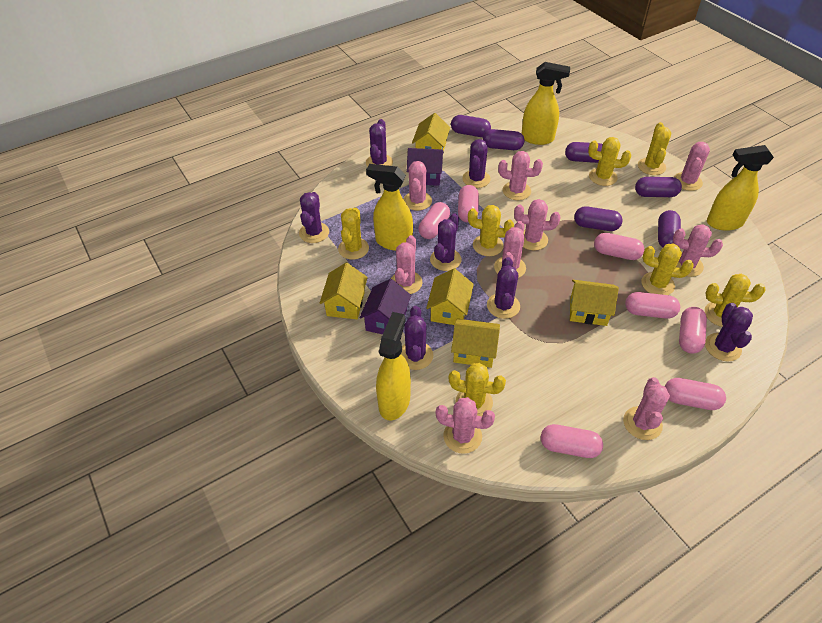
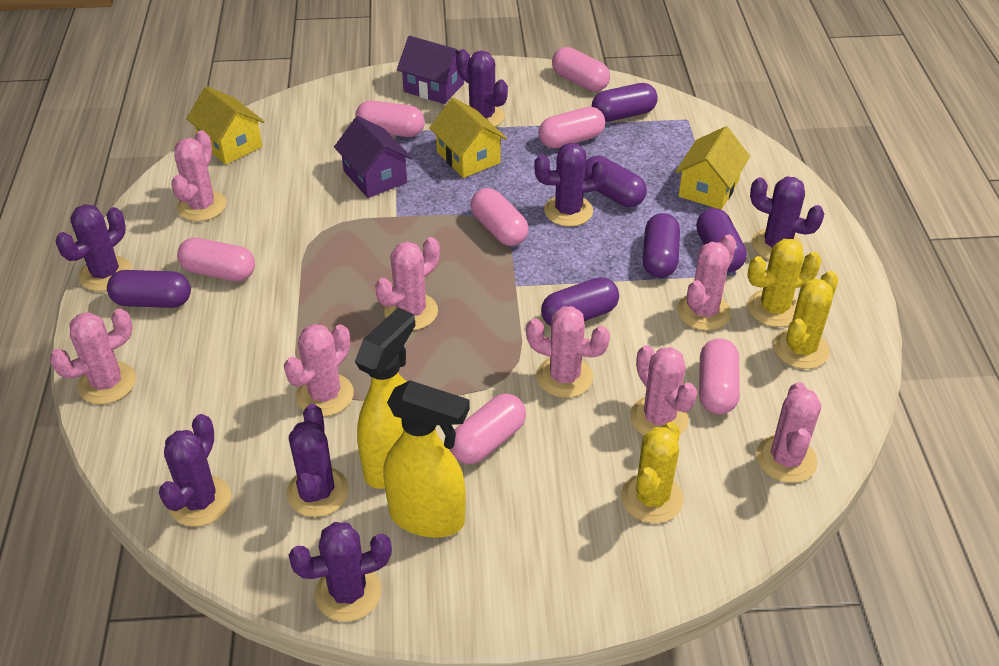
pink cactus: [391,235,423,294] [403,161,432,211] [436,397,495,454] [494,221,526,278] [498,151,543,200] [514,199,560,251] [623,377,670,440] [673,224,723,277] [674,142,710,191] = 9 -> [50,308,136,404] [171,130,226,222] [284,324,354,416] [375,237,440,330] [526,306,610,398] [630,345,697,436] [677,235,736,331] [756,382,821,483] = 8
yellow cactus: [338,208,369,260] [449,363,506,416] [468,205,514,256] [588,137,631,186] [638,122,671,175] [641,244,694,295] [705,274,766,327] = 7 -> [621,422,684,523] [748,239,821,327] [773,271,838,369] = 3
yellow house: [320,263,368,319] [412,113,450,151] [426,269,474,325] [451,319,500,368] [570,280,619,326] = 5 -> [186,86,265,164] [429,97,507,178] [675,126,750,210] = 3
yellow spray bottle: [366,164,413,251] [376,312,411,420] [521,62,570,145] [707,145,774,231] = 4 -> [355,307,416,489] [383,380,470,538] = 2

